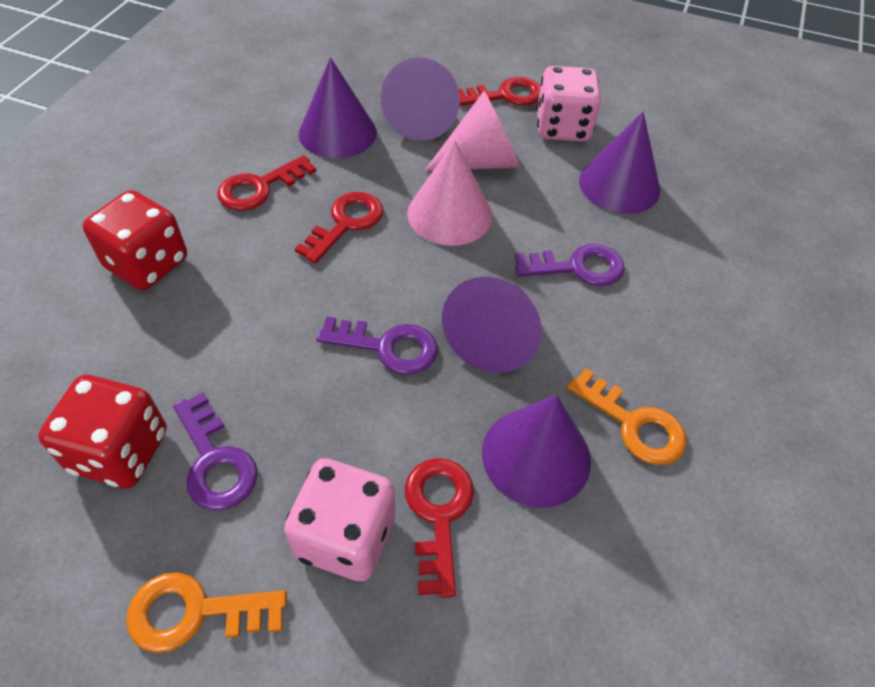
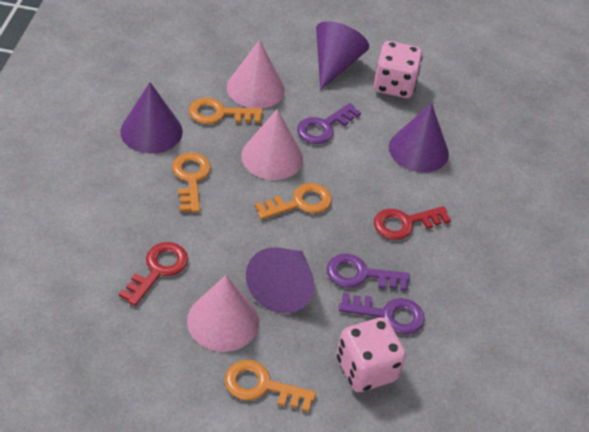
orange key: [126,572,287,653] [567,368,687,465] = 2 -> [172,153,211,212] [189,98,262,124] [225,360,316,412] [255,183,332,220] = 4
pink cone: [407,141,492,246] [424,91,520,171] = 2 -> [187,275,259,352] [227,40,285,108] [241,109,303,180] = 3
purple cone: [299,57,377,158] [380,57,460,141] [442,277,542,373] [482,395,591,508] [579,112,660,214] = 5 -> [120,82,183,154] [246,247,314,313] [316,21,369,90] [389,103,449,173] = 4
red dice: [38,375,167,488] [83,190,187,290] = 2 -> none = 0
red key: [217,155,316,210] [295,192,383,263] [405,458,474,598] [458,77,541,106] = 4 -> [119,242,188,306] [374,206,451,240] = 2

